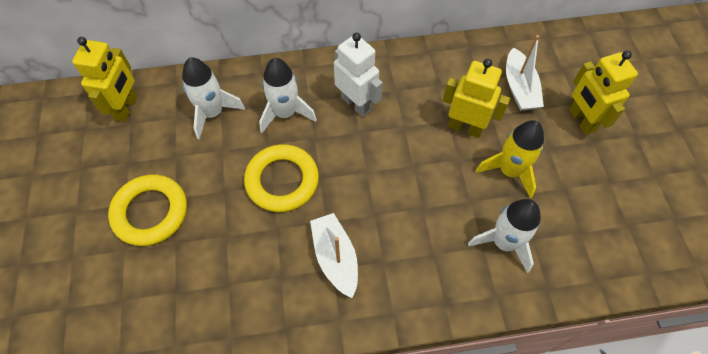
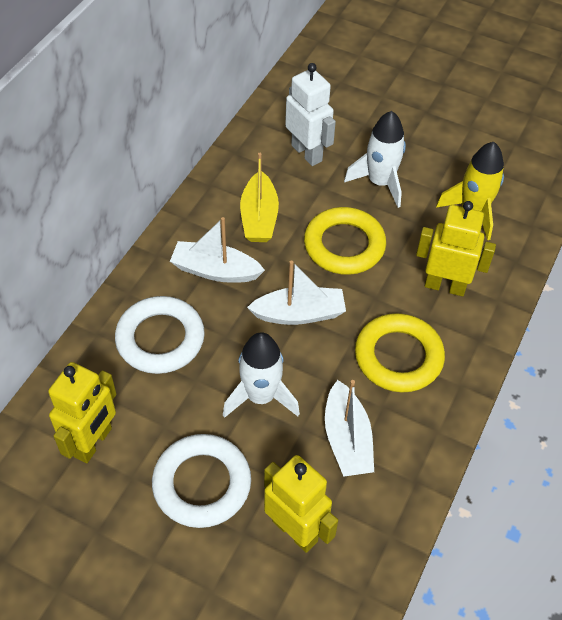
white boat: [310,213,358,298] [506,35,544,111] = 2 -> [170,217,265,283] [247,261,346,325] [325,380,374,477] = 3
white ring: none = 0 -> [115,296,205,374] [152,434,251,528] = 2
white rocket: [182,57,245,140] [259,58,317,133] [468,199,541,273] = 3 -> [223,332,300,418] [344,111,406,208] = 2
yellow boat: none = 0 -> [240,153,279,242] = 1

